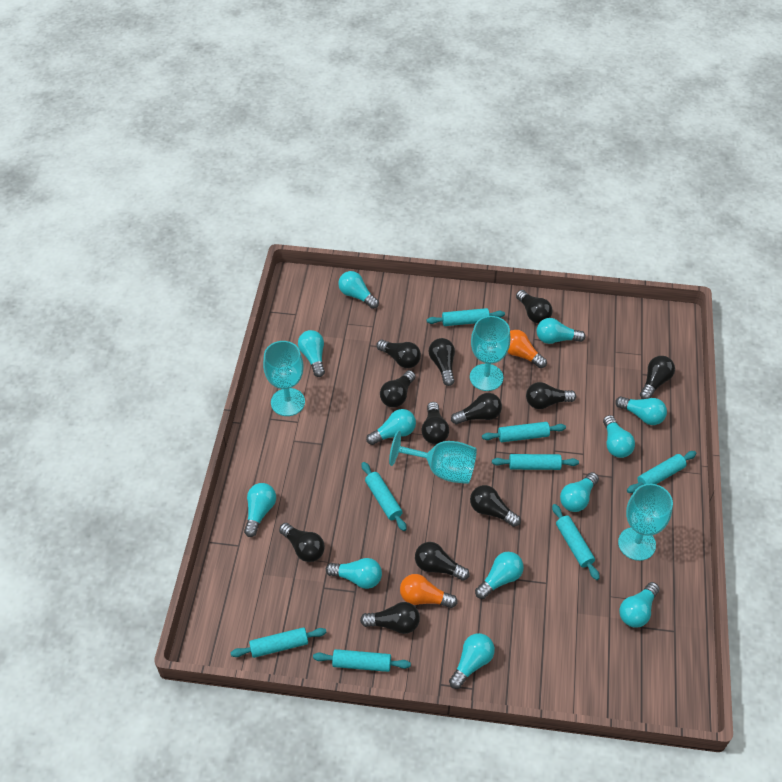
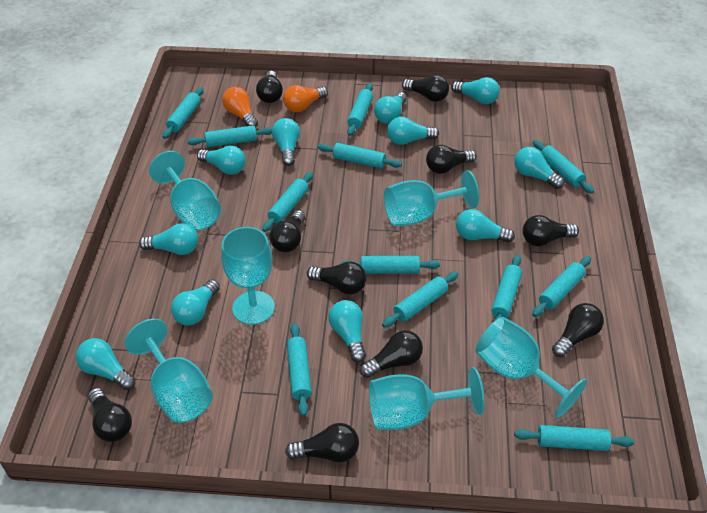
black light bulb: [279,523,325,562] [360,602,420,634] [377,339,421,368] [380,370,416,407] [415,542,470,581] [422,402,449,444] [429,338,455,386] [451,393,502,424] [470,485,521,527] [516,290,553,324] [526,382,576,409] [640,356,675,399] = 12 -> [88,388,132,442] [256,71,283,103] [270,210,305,252] [285,423,359,462] [307,261,366,295] [360,330,423,378] [402,75,449,102] [426,145,477,174] [522,215,579,246] [552,303,604,357] = 10
turquoise goblet: [263,341,305,416] [389,431,477,484] [470,316,511,391] [618,484,673,561] = 4 -> [125,319,213,423] [149,151,221,230] [221,227,275,325] [369,367,485,430] [384,170,479,226] [475,317,587,418] = 6
turquoise light bulb: [244,483,276,537] [298,330,325,377] [326,558,382,589] [338,271,379,309] [366,409,416,445] [449,633,495,689] [475,552,524,599] [536,318,586,344] [560,472,599,512] [603,415,635,458] [615,396,667,425] [619,582,660,628] = 12 -> [76,338,135,390] [139,223,198,255] [171,279,220,325] [197,145,246,175] [272,118,300,166] [328,300,366,362] [374,92,407,124] [387,117,439,145] [451,77,500,104] [456,209,515,243] [514,147,564,189] = 11
turquoise rolling pin: [231,627,327,658] [313,649,411,672] [361,462,407,531] [427,308,505,326] [482,422,566,442] [492,454,579,470] [552,504,600,580] [627,451,697,493] = 8 -> [162,87,204,139] [188,125,272,147] [262,172,313,232] [287,323,312,416] [317,143,402,168] [340,256,440,274] [347,83,373,136] [382,271,459,328] [491,255,522,323] [514,425,634,451] [532,256,591,317] [533,140,594,194] = 12

